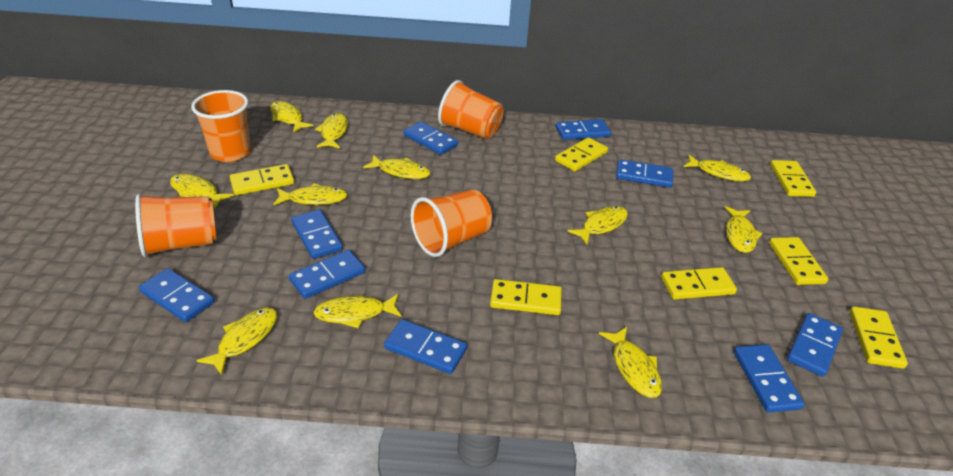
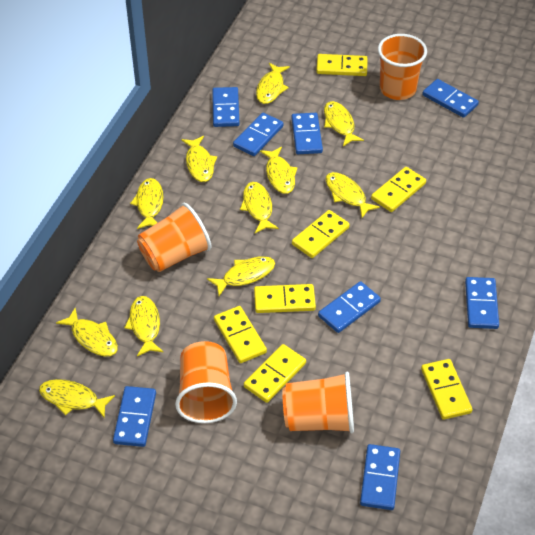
blue domino: [139,268,215,322] [289,250,365,299] [291,210,343,259] [384,319,467,374] [403,121,458,155] [556,119,611,140] [616,159,673,188] [734,344,805,413] [787,313,843,377] = 9 -> [113,386,156,447] [212,87,239,127] [233,113,284,156] [292,113,323,154] [318,281,381,333] [360,444,400,510] [422,79,479,118] [465,277,499,329] = 8

